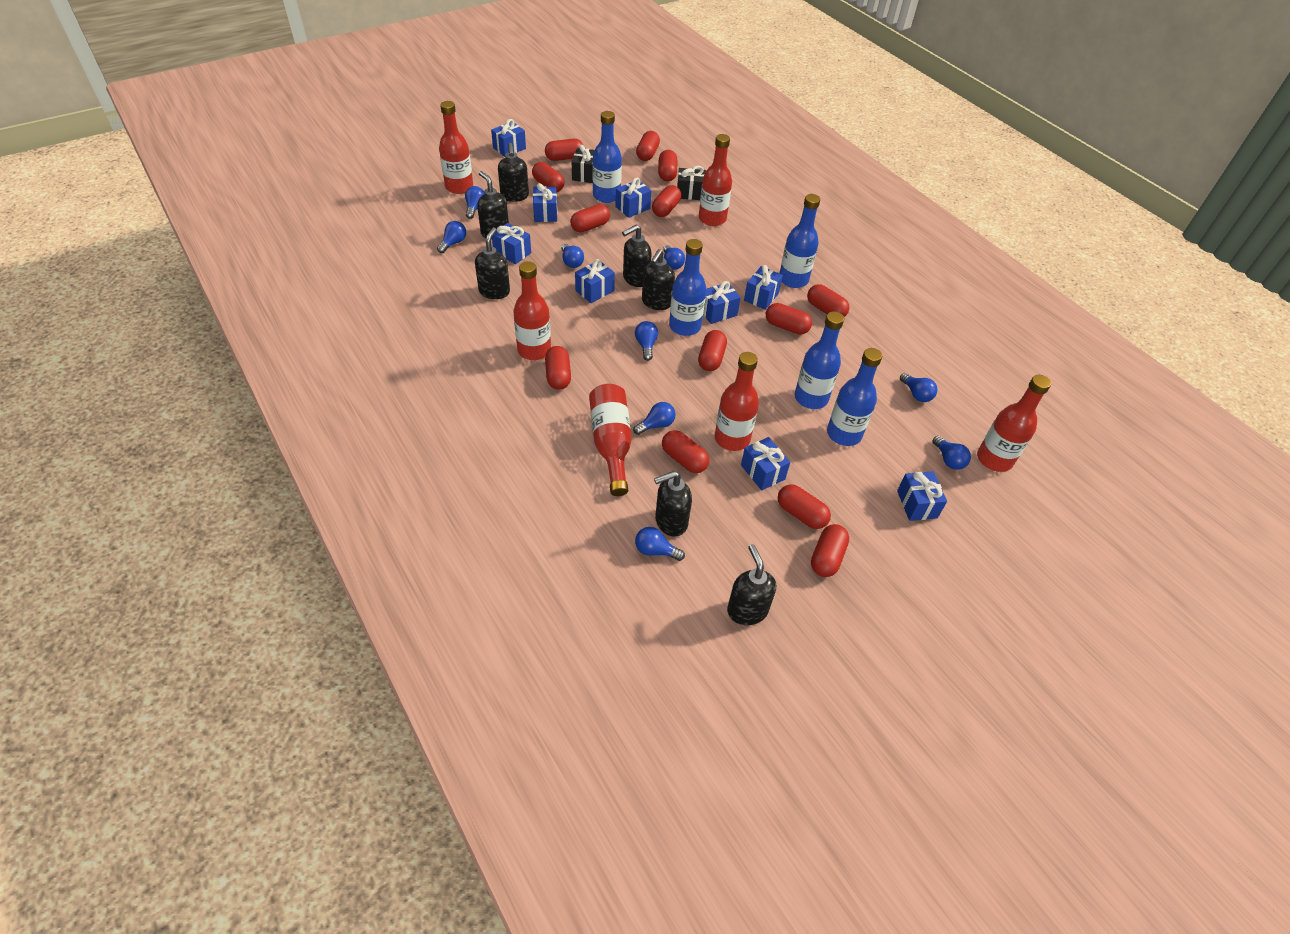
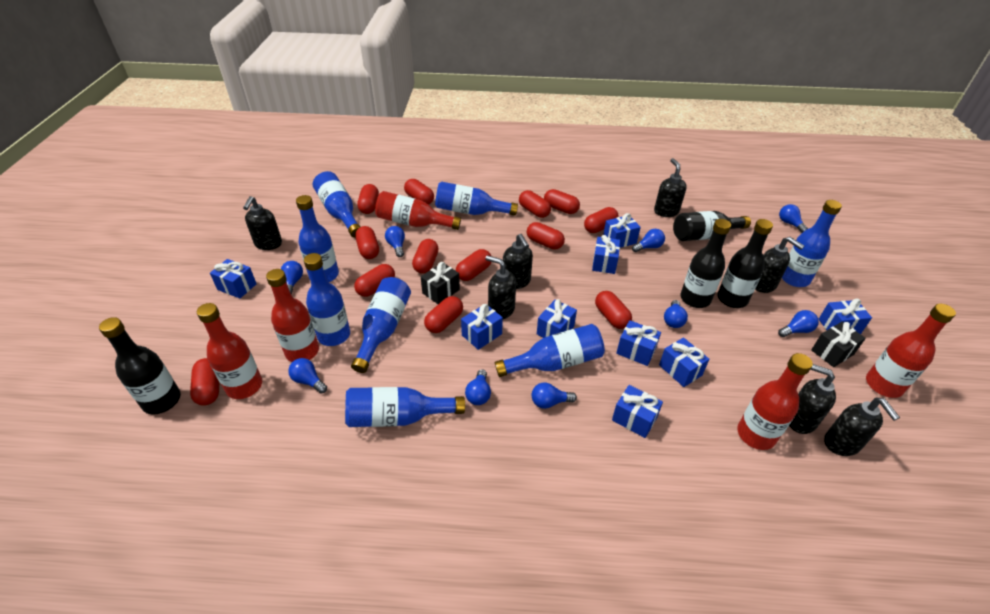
black bottle: none = 0 -> [99,317,181,415] [673,211,751,241] [680,219,731,308] [717,219,773,308] = 4
blue bottle: [593,111,622,203] [669,239,706,336] [779,194,820,288] [795,311,844,409] [827,348,882,446] = 5 -> [296,195,339,282] [304,253,350,346] [312,171,360,237] [345,387,465,427] [351,277,411,373] [435,182,518,216] [495,324,605,377] [782,200,842,287] = 8
red bottle: [439,101,473,194] [513,261,551,360] [589,384,632,496] [699,134,732,226] [715,352,759,451] [977,375,1051,472] = 6 -> [197,303,262,399] [266,269,319,362] [375,191,461,230] [737,353,813,450] [866,304,956,398] = 5

